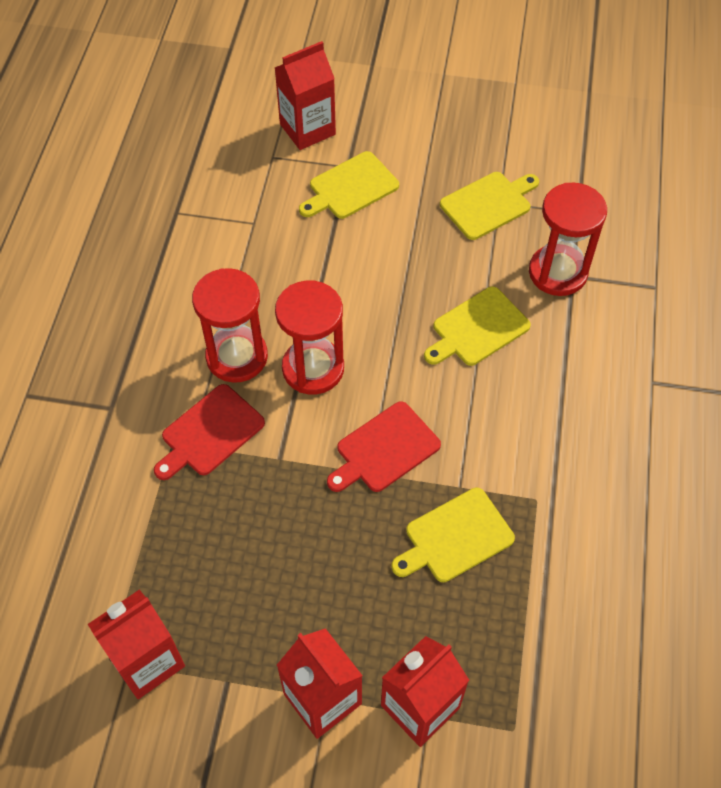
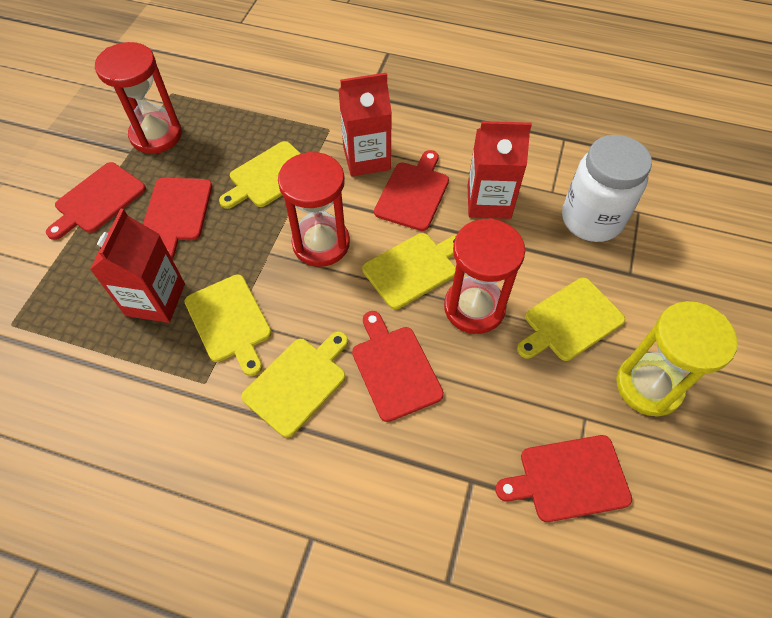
red carton: [88,590,185,699] [275,41,336,150] [277,628,363,739] [381,636,469,747] = 4 -> [90,209,185,323] [338,73,392,176] [468,121,532,219] = 3
red cutting board: [154,384,265,480] [327,401,441,492] = 2 -> [46,162,146,240] [143,178,212,259] [352,311,444,422] [374,150,449,231] [495,435,632,522] = 5
white jar: none = 0 -> [562,135,652,242] = 1
yellow cutting board: [299,151,399,219] [391,487,515,582] [424,286,531,366] [440,172,539,240] = 4 -> [185,275,272,376] [219,141,301,209] [241,331,348,438] [362,233,456,309] [517,278,625,361] = 5
yellow hourglass: none = 0 -> [616,301,738,417] = 1

